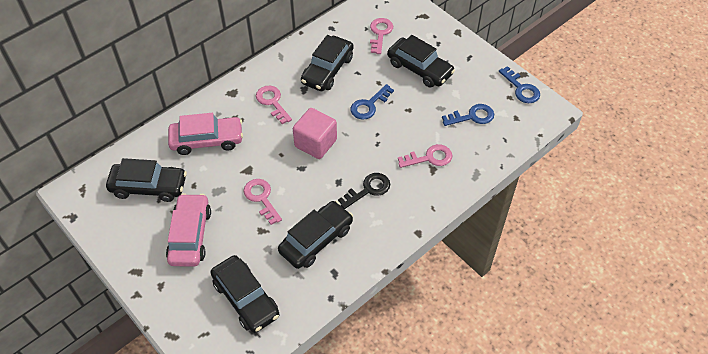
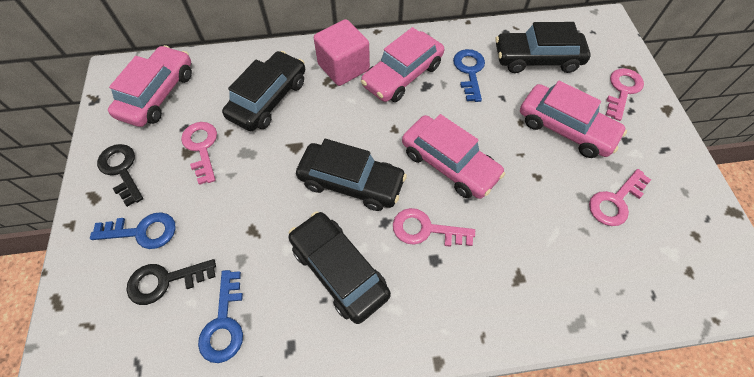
black car: [106,158,187,202] [210,255,279,333] [278,201,353,269] [301,35,354,91] [387,35,455,88] = 5 -> [222,51,305,131] [288,211,391,324] [296,139,407,211] [496,22,591,73] = 4
black key: [338,173,390,209] = 1 -> [97,144,143,207] [126,259,216,305] = 2
pink car: [166,193,211,267] [168,113,243,155] = 2 -> [108,45,192,127] [361,27,444,102] [402,114,505,199] [520,81,627,158] = 4

